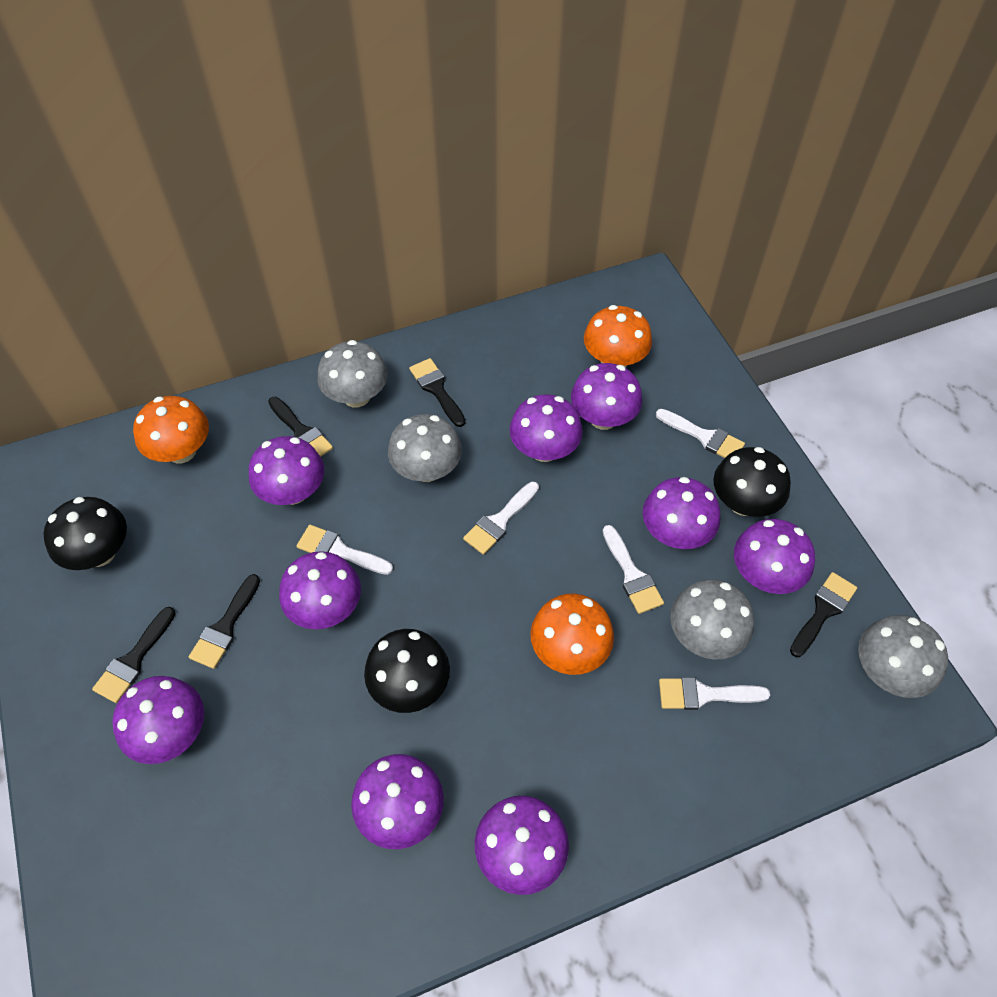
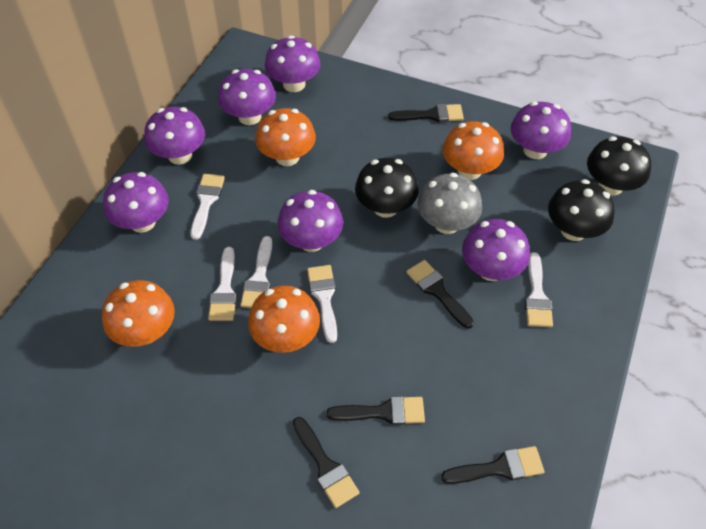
grey mushroom: [317,340,388,407] [388,414,462,482] [670,579,754,660] [858,615,948,698] = 4 -> [418,173,482,234] = 1
orange mushroom: [133,396,209,463] [530,594,614,675] [584,305,652,367] = 3 -> [102,280,175,347] [248,286,320,353] [255,108,316,166] [443,121,504,180] = 4
purple mushroom: [112,676,204,764] [249,436,324,505] [279,551,361,629] [351,754,444,849] [475,796,569,895] [510,394,583,462] [571,363,642,430] [643,477,720,549] [734,519,815,594] = 9 -> [103,172,169,233] [144,107,205,165] [218,69,276,125] [265,36,321,92] [278,190,343,252] [462,219,530,281] [511,102,571,159] = 7

